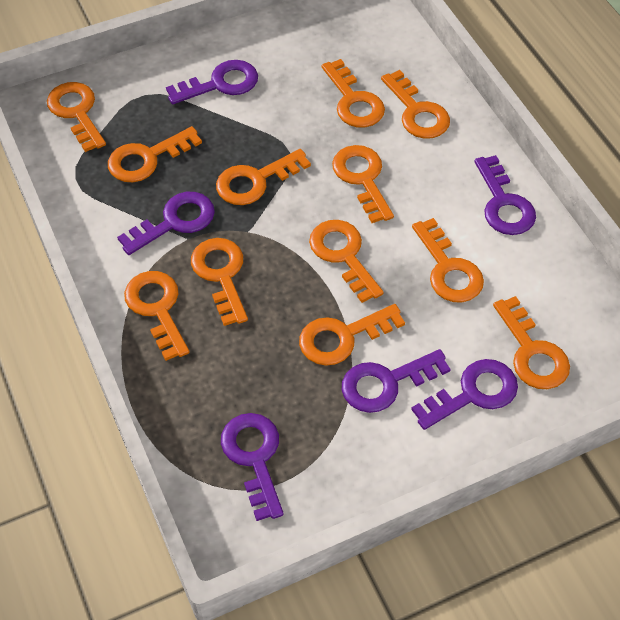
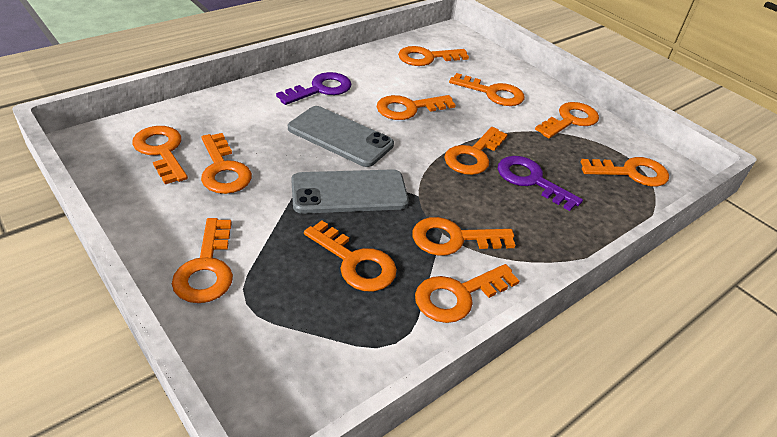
grey phone: none = 0 -> [288,106,394,167] [291,169,409,214] = 2
purple key: [117,192,215,255] [166,60,258,104] [221,413,284,521] [342,349,451,413] [411,359,518,430] [474,155,536,235] = 6 -> [276,72,352,105] [498,156,583,211] = 2

